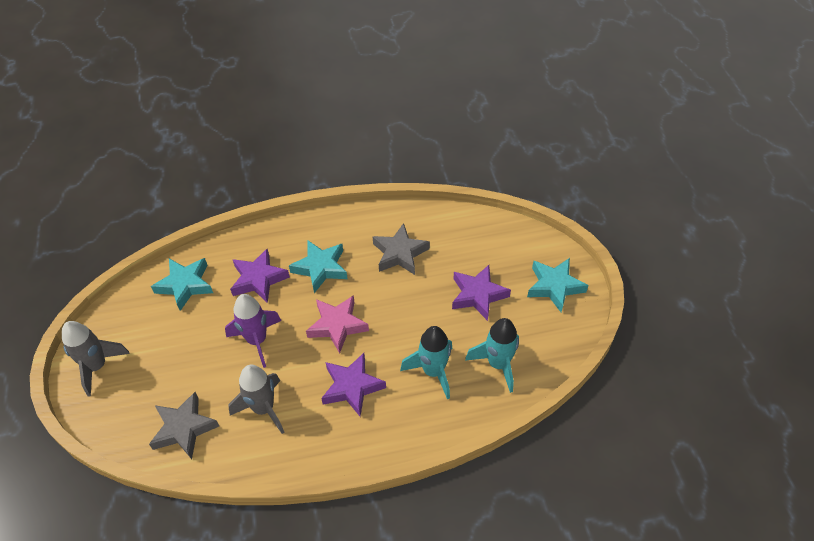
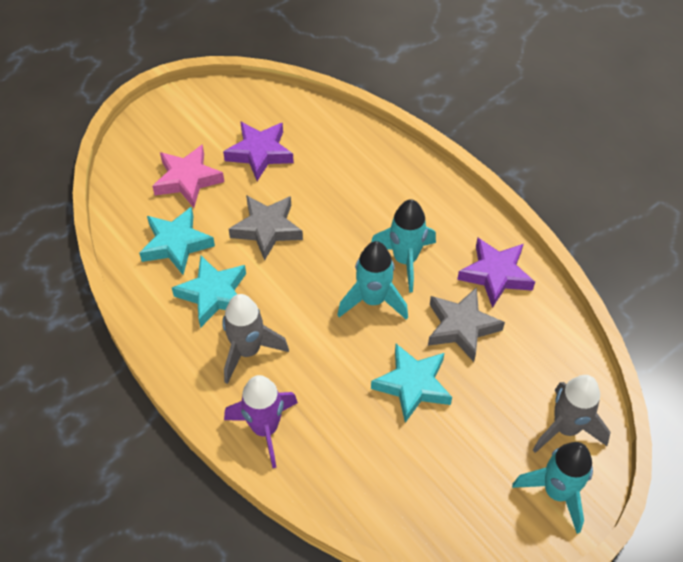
purple star: [230,249,290,303] [321,353,386,417] [452,265,511,321] = 3 -> [223,121,294,181] [457,238,535,308] = 2
turquoise rocket: [400,326,452,399] [465,318,519,393] = 2 -> [337,241,408,320] [371,199,436,293] [512,442,593,534] = 3

